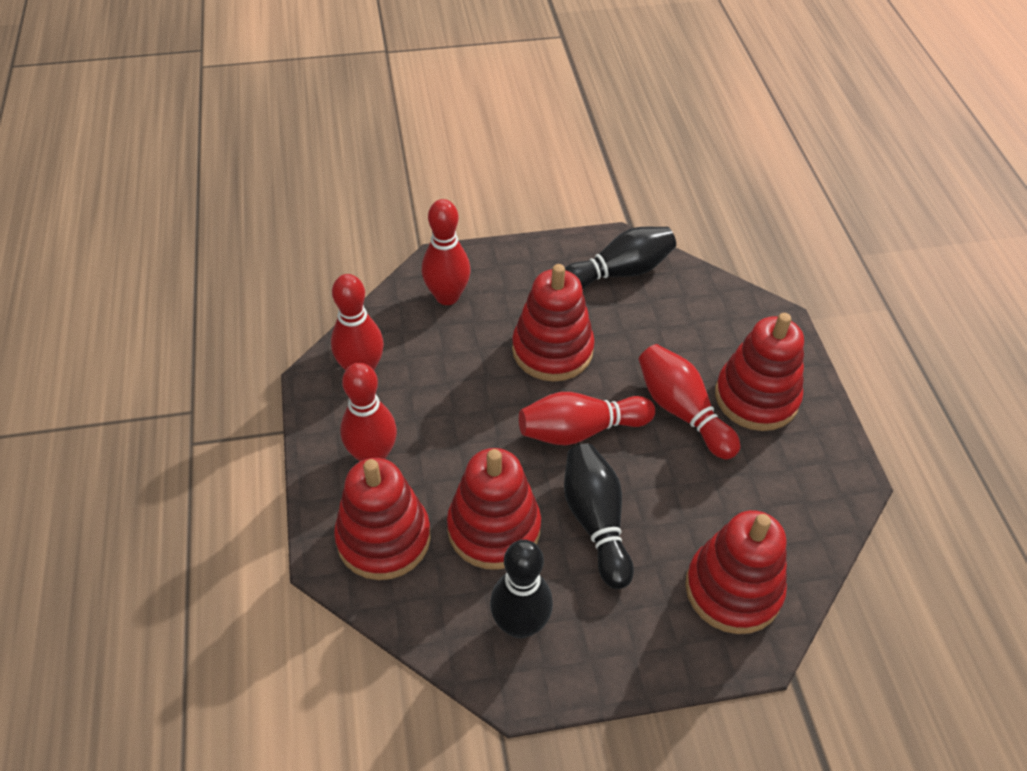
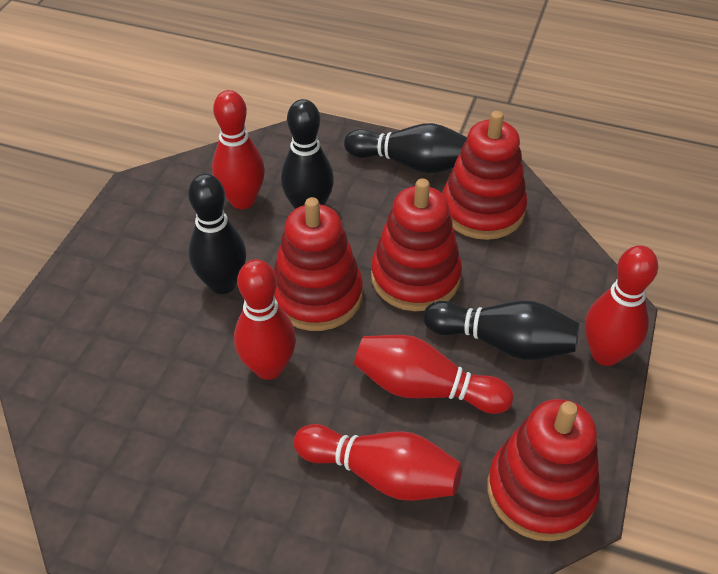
black bowling pin: [490,540,553,639] [564,444,634,589] [565,227,676,289] = 3 -> [188,174,246,294] [281,99,334,209] [344,123,467,174] [423,300,579,360] = 4
red stacking toy: [334,458,431,580] [447,448,541,570] [512,264,595,381] [685,510,787,634] [715,313,804,431] = 5 -> [274,197,363,331] [371,178,462,311] [442,111,527,240] [487,399,600,541] = 4

